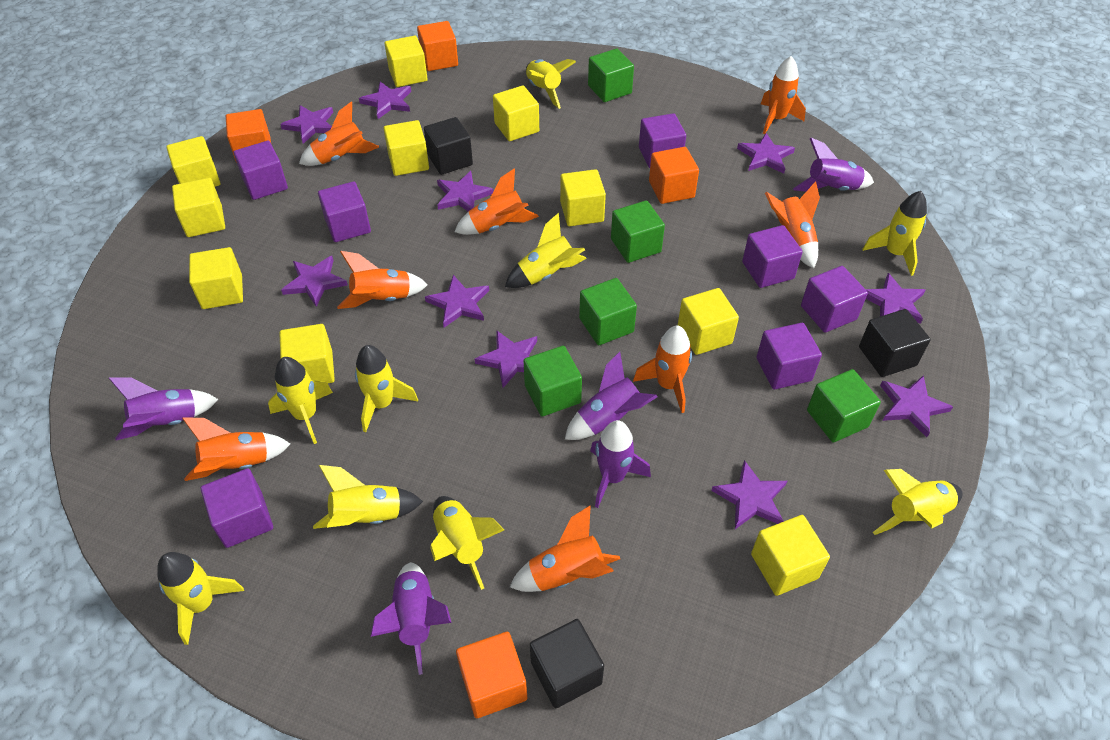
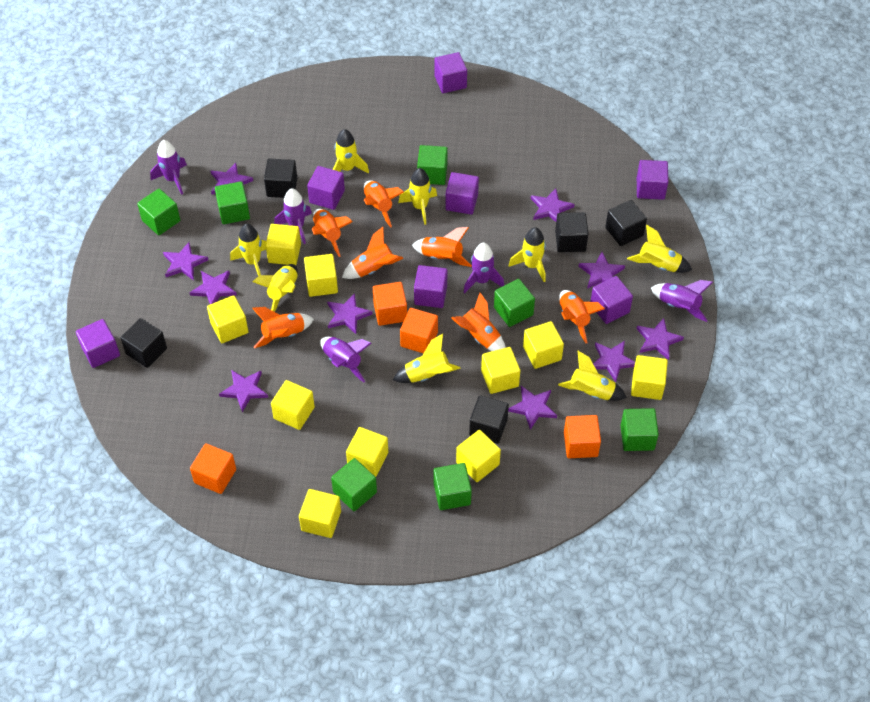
black cube: [424,117,473,175] [530,619,604,708] [859,309,931,377] = 3 -> [121,318,167,368] [264,159,297,198] [469,395,509,444] [555,212,588,252] [605,200,647,246] = 5
green cube: [524,346,582,417] [579,278,637,345] [588,49,634,102] [611,200,665,263] [807,369,881,442] = 5 -> [137,188,180,235] [215,181,250,224] [331,458,377,511] [417,145,448,185] [434,463,472,510] [494,279,535,327] [621,408,659,451] = 7
orange rocket: [182,417,290,481] [299,101,379,166] [337,251,428,309] [455,168,539,235] [510,505,620,592] [633,326,692,413] [761,56,806,134] [765,181,820,268] = 8 -> [252,307,314,348] [312,209,353,257] [342,227,403,279] [364,180,404,228] [412,227,472,267] [451,293,506,351] [559,290,605,343] = 7
yellow rocket: [157,552,244,645] [268,357,333,444] [313,465,423,529] [355,345,418,432] [430,496,504,590] [505,213,587,288] [526,59,576,109] [863,191,927,276] [873,469,963,535] = 9 -> [230,224,266,276] [252,264,298,312] [333,129,369,174] [393,334,461,383] [398,168,437,225] [509,227,546,282] [558,350,627,401] [627,225,692,273] = 8

